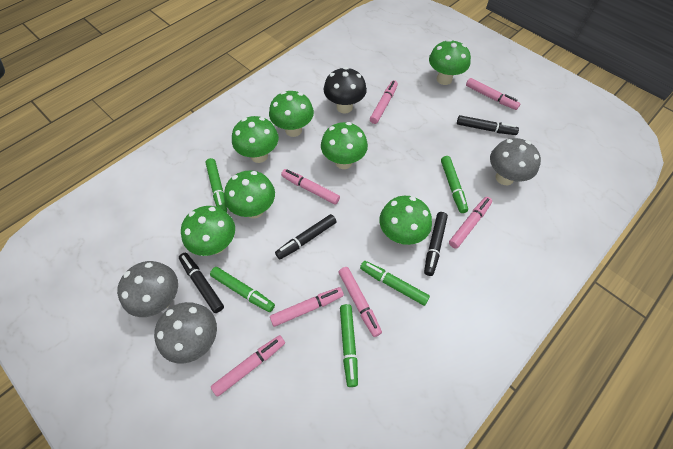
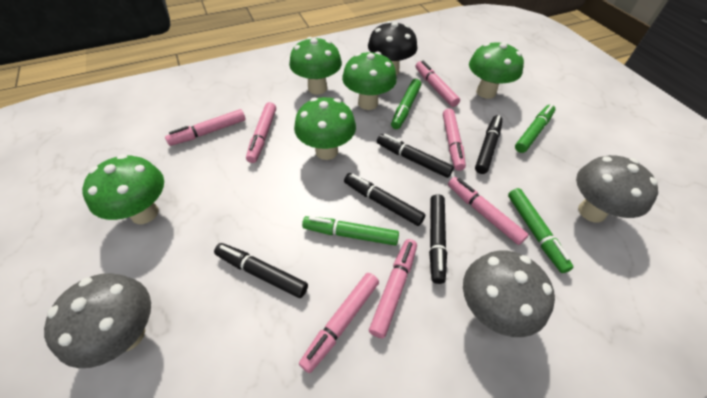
black marker: [179,253,224,313] [275,214,337,259] [424,212,448,276] [457,115,519,135] = 4 -> [214,243,308,298] [344,173,426,226] [377,134,454,178] [429,194,447,284] [475,115,503,174] = 5
green marker: [206,158,227,212] [210,267,275,312] [340,304,358,387] [360,261,430,306] [441,156,468,213] = 5 -> [302,216,399,245] [391,79,421,129] [508,188,574,273] [515,104,556,153] = 4
green mushroom: [181,206,235,256] [224,171,275,218] [232,116,279,163] [269,91,314,137] [321,122,368,169] [379,196,432,245] [429,39,471,85] = 7 -> [82,154,164,224] [289,37,342,95] [294,97,356,160] [342,51,397,110] [469,42,524,99] = 5

